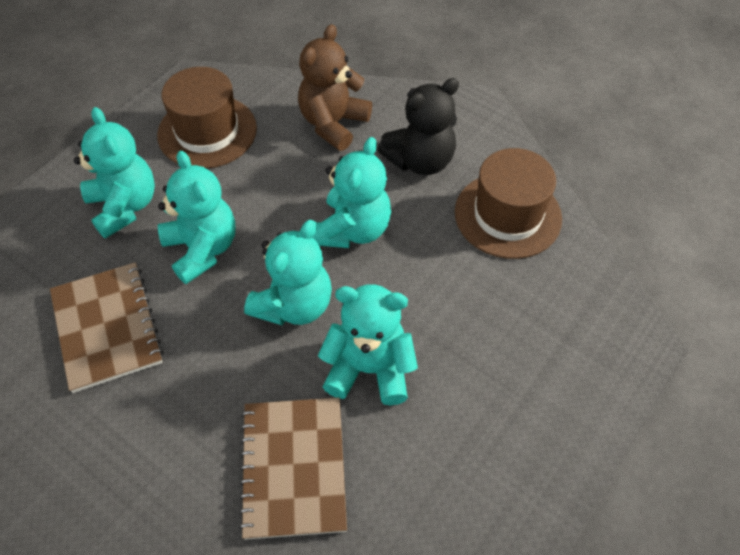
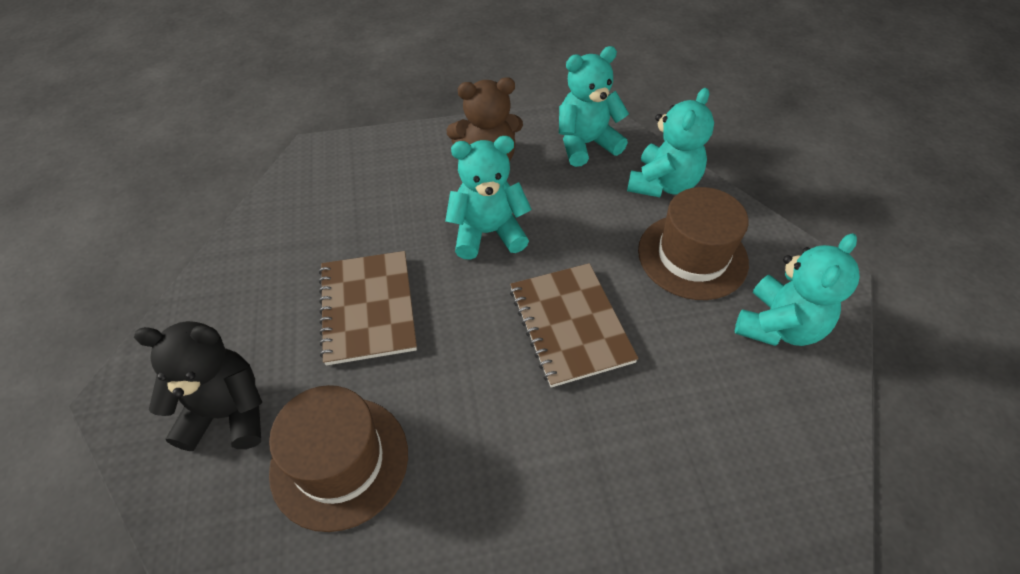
turquoise teddy bear: [74,107,155,239] [158,151,235,284] [244,220,332,325] [312,137,391,248] [318,284,418,405] = 5 -> [445,136,532,260] [559,46,629,167] [627,88,714,197] [735,233,860,346] = 4

